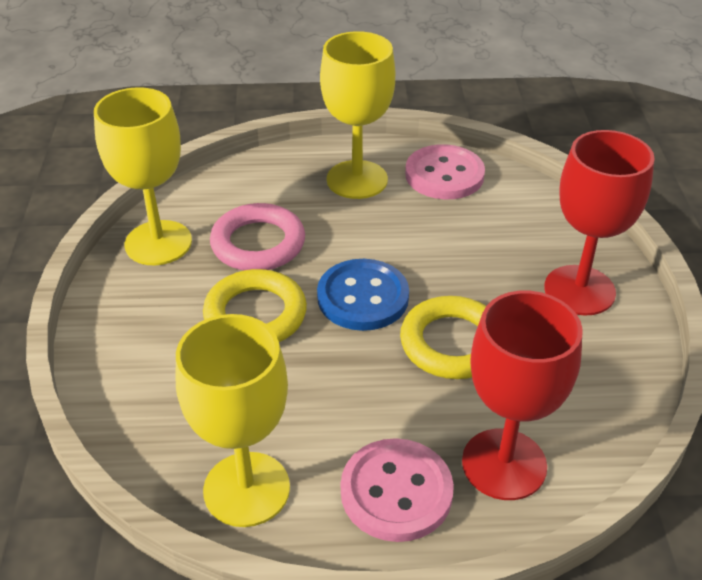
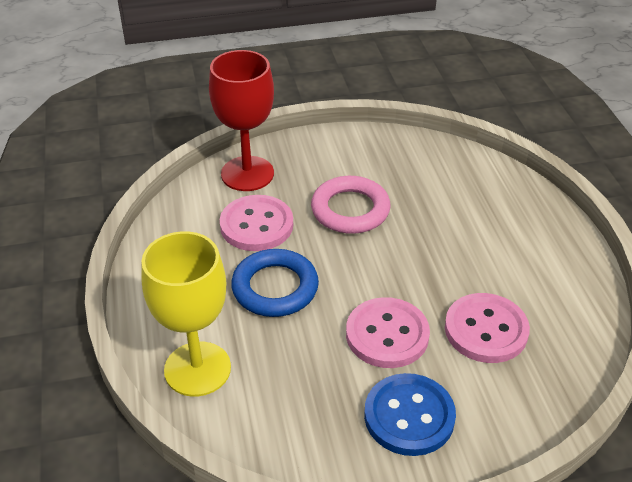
blue ring: none = 0 -> [231,249,319,317] = 1
pink button: [341,438,454,542] [405,144,485,199] = 2 -> [220,195,293,251] [346,297,430,368] [445,293,530,363] = 3
red goblet: [462,291,583,500] [544,130,655,316] = 2 -> [209,50,274,191] = 1
yellow goblet: [94,87,192,265] [176,314,290,527] [320,31,395,199] = 3 -> [141,231,231,397] = 1
yellow ring: [203,269,307,342] [400,296,486,379] = 2 -> none = 0

